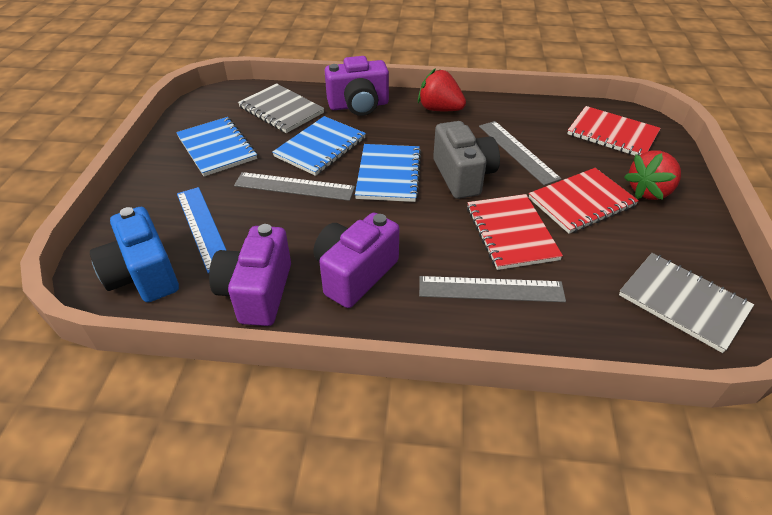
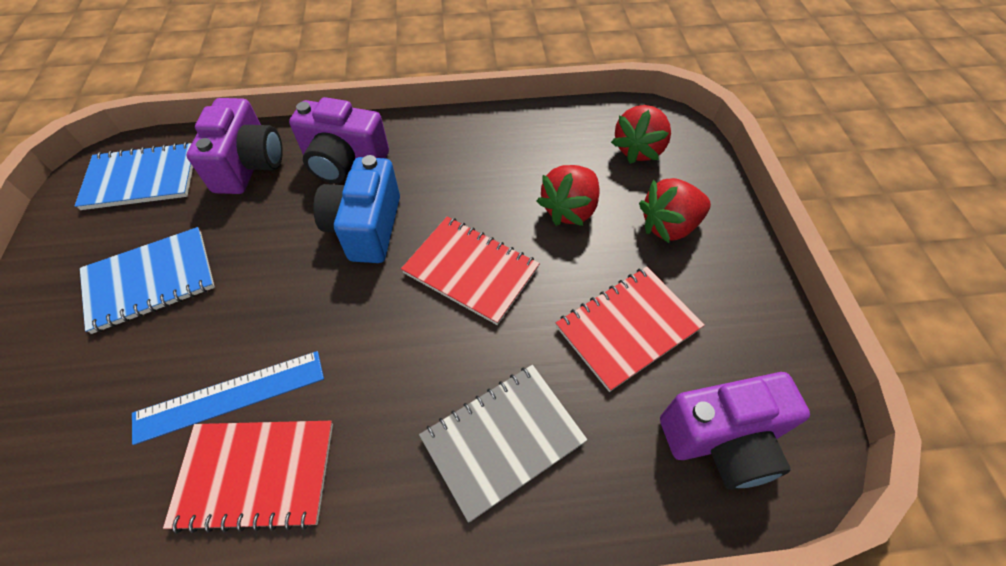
blue notebook: [176,117,257,177] [272,116,366,176] [355,144,421,202] = 3 -> [75,142,193,210] [80,227,215,334] = 2
grey camera: [433,121,500,199] = 1 -> none = 0
grey notebook: [238,83,324,133] [619,253,754,353] = 2 -> [419,365,588,523] = 1
grey ruler: [234,172,355,201] [419,276,566,302] [479,121,561,185] = 3 -> none = 0
red strawberry: [418,68,466,111] [624,150,681,200] = 2 -> [537,165,600,226] [611,105,671,164] [639,178,711,243] = 3

